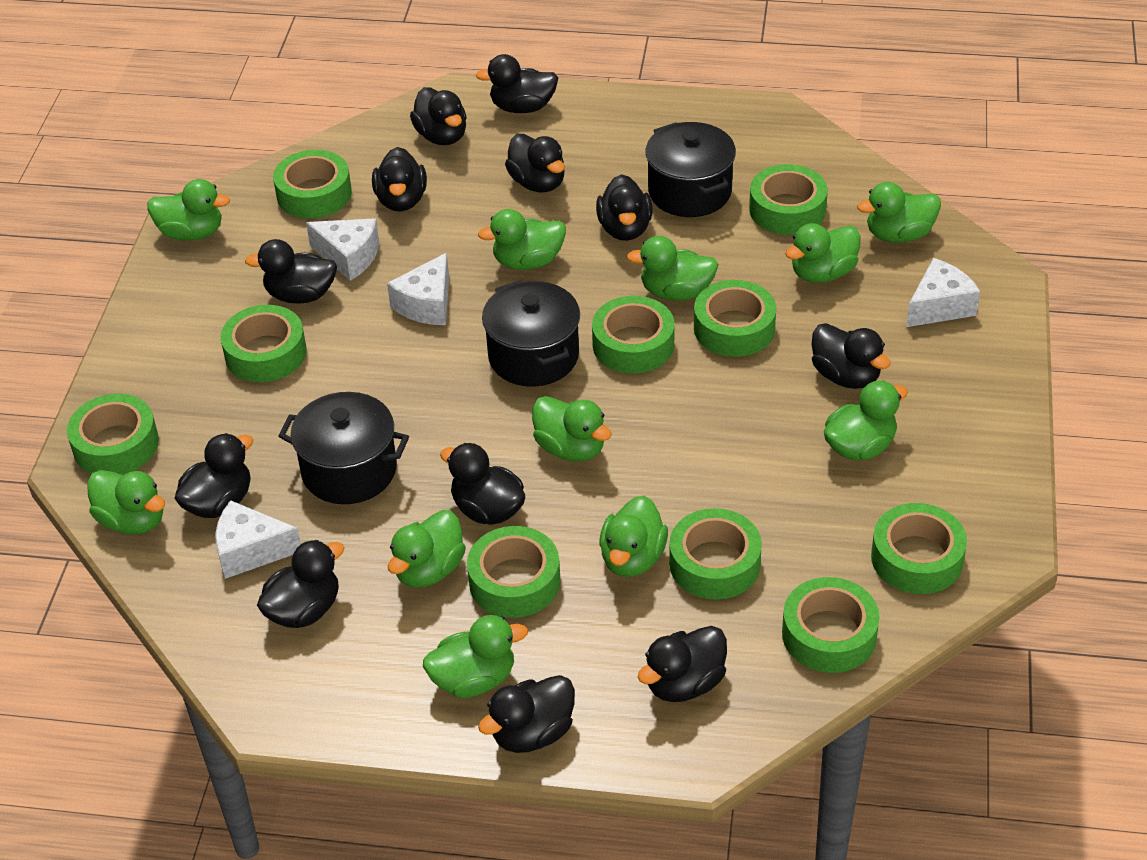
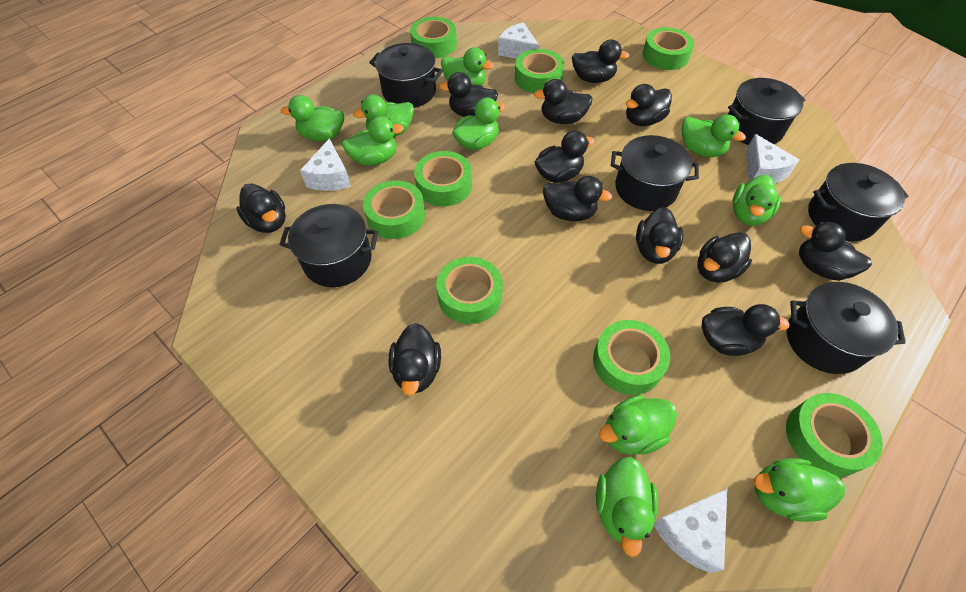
black pot: [278,392,409,504] [482,280,580,387] [645,122,736,217] = 3 -> [279,204,378,287] [369,43,443,107] [611,135,699,211] [728,78,805,145] [787,282,906,374] [808,163,908,242] = 6
green duck: [87,470,165,535] [147,179,230,241] [388,510,466,588] [423,615,528,698] [478,209,566,270] [532,396,612,462] [599,496,668,577] [627,236,718,301] [785,223,861,283] [824,381,908,461] [857,182,941,243] = 11 -> [280,95,344,141] [342,116,404,166] [353,94,414,137] [441,47,494,85] [452,98,505,150] [596,457,658,557] [599,395,677,455] [682,114,746,157] [733,175,781,226] [754,458,845,522] = 10
green tape: [67,394,159,474] [220,305,306,382] [273,150,352,218] [467,526,560,618] [592,296,675,374] [669,508,762,600] [694,280,776,357] [749,164,828,235] [782,577,880,673] [871,503,967,594] = 10 -> [363,180,425,239] [410,17,457,58] [414,151,472,206] [436,257,503,324] [515,49,564,93] [593,320,670,395] [642,27,694,70] [786,393,883,477] = 8

